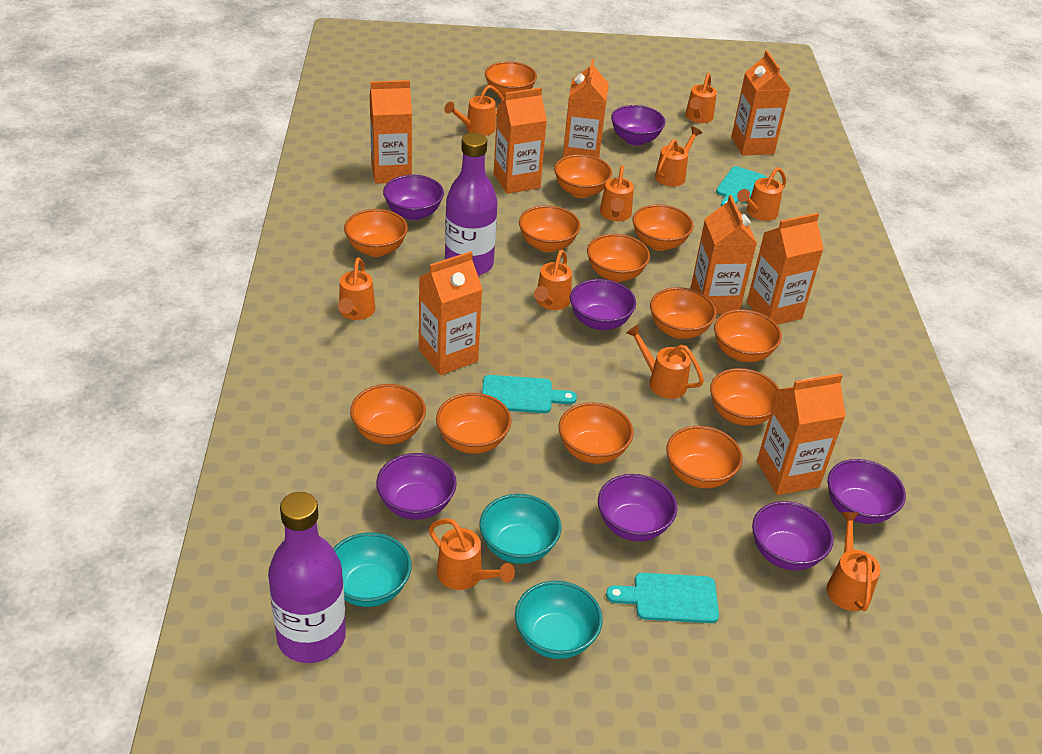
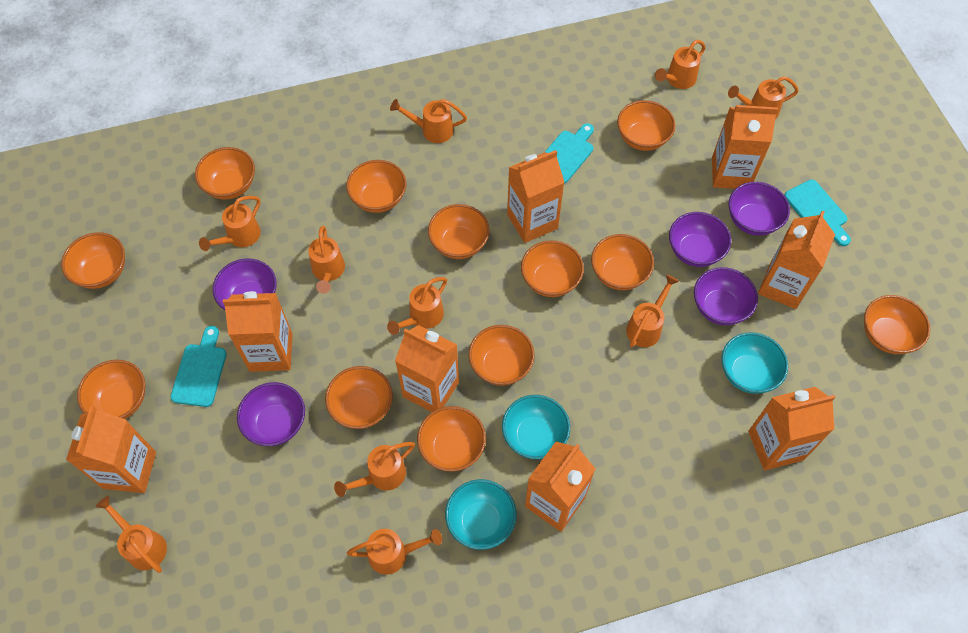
orange bowl: [344,209,408,257] [350,384,426,444] [436,393,512,454] [485,61,537,99] [519,205,581,252] [554,154,612,198] [559,402,634,464] [587,234,650,282] [633,204,693,251] [650,287,717,339] [667,426,743,488] [710,368,779,426] [714,309,782,362] = 13 -> [61,232,125,289] [77,360,145,419] [195,147,255,200] [325,366,393,429] [346,160,406,213] [417,406,486,472] [428,204,490,259] [469,325,535,386] [521,240,584,297] [591,234,654,290] [617,100,676,151] [864,295,930,354] = 12
purple bottle: [268,492,346,663] [445,133,497,276] = 2 -> none = 0
purple bowl: [376,453,457,520] [383,175,444,220] [570,279,636,330] [598,474,677,541] [611,105,665,145] [752,501,834,571] [828,459,906,524] = 7 -> [213,258,277,310] [237,382,305,446] [669,212,731,267] [694,267,758,325] [729,182,790,236] = 5

